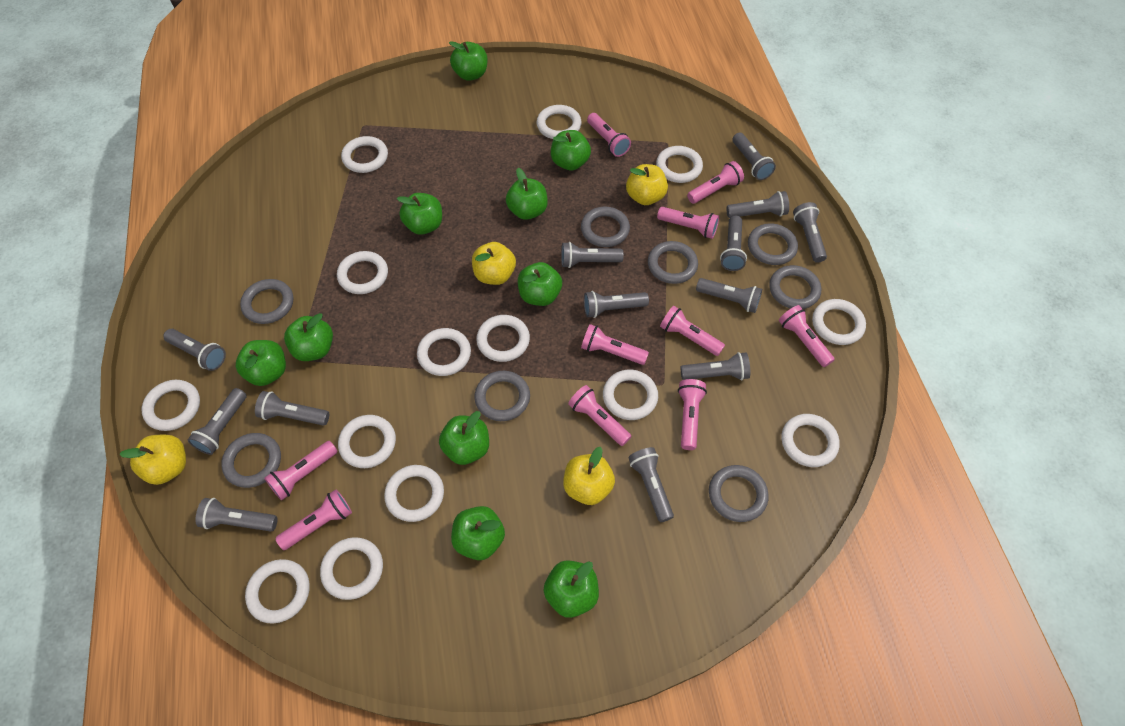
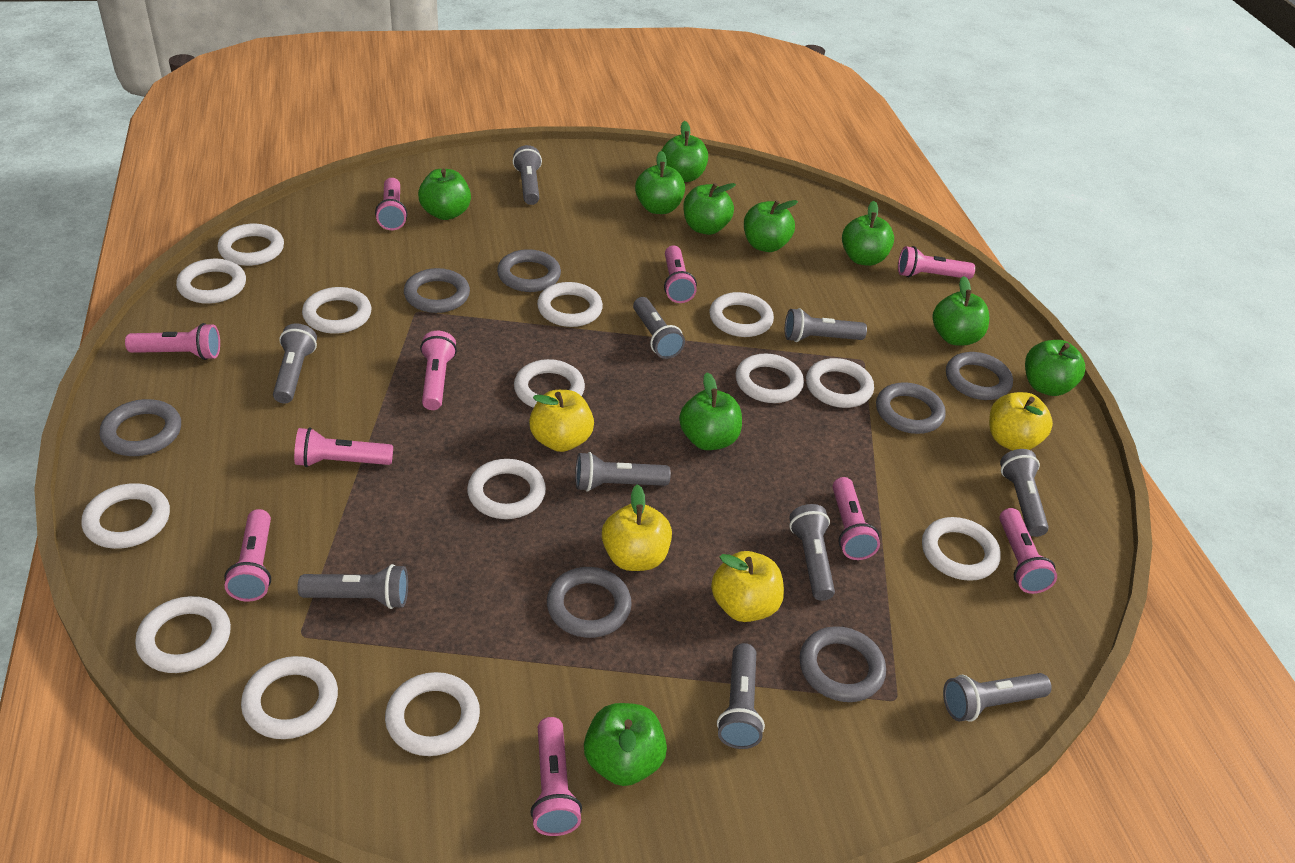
grey flashlight: [163,329,226,371] [188,388,247,455] [195,498,278,531] [255,391,329,426] [561,242,624,268] [584,291,649,318] [628,447,674,522] [681,352,750,380] [696,278,762,313] [720,216,747,271] [726,191,789,218] [732,132,776,180] [793,202,827,263] = 13 -> [273,323,317,404] [297,564,408,609] [513,145,542,205] [575,452,671,492] [633,297,685,359] [717,643,765,749] [785,308,867,342] [789,504,835,601] [943,673,1052,722] [1000,449,1049,537] = 10
grey ring: [221,433,281,488] [240,279,293,324] [475,371,530,421] [581,207,630,247] [648,241,698,284] [709,465,769,522] [748,223,798,265] [769,265,821,309] = 8 -> [100,399,181,456] [404,268,470,313] [497,249,561,292] [547,567,632,638] [799,626,886,702] [876,382,946,434] [946,352,1013,400] = 7

